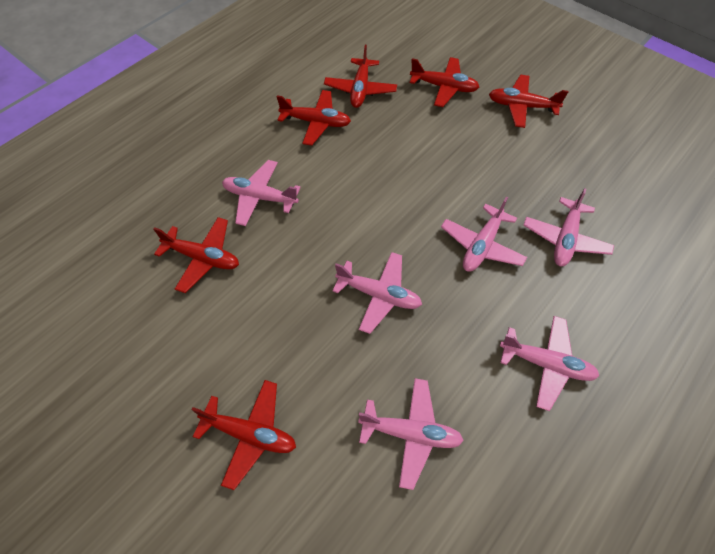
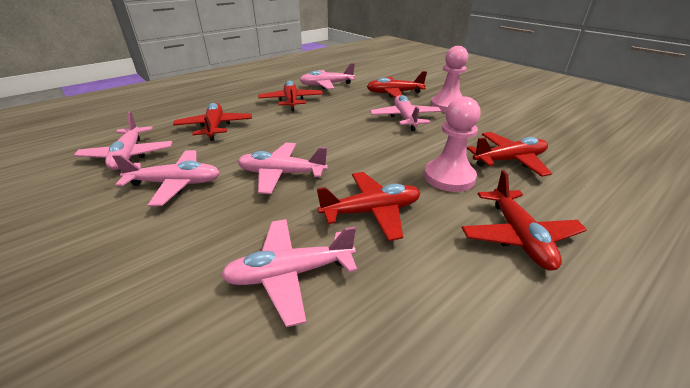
pink pawn: none = 0 -> [424,96,481,192] [430,46,468,112] = 2

